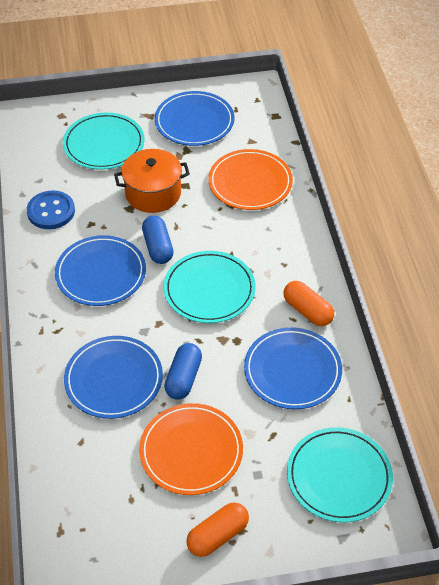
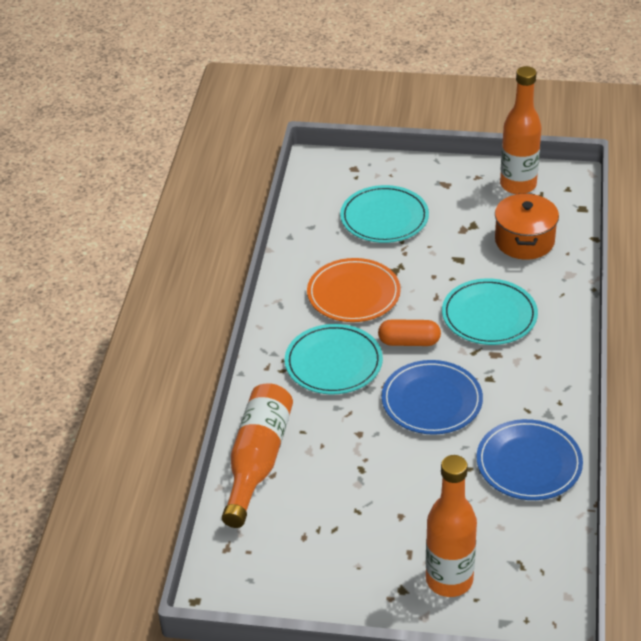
blue button: [27,190,75,229] = 1 -> none = 0
blue capsule: [142,216,174,264] [164,343,202,400] = 2 -> none = 0
blue plate: [55,235,146,306] [64,336,163,419] [155,91,234,146] [244,327,342,409] = 4 -> [382,360,483,435] [477,419,583,500] = 2
orange bottle: none = 0 -> [222,383,293,528] [426,455,477,597] [500,66,542,194] = 3
orange capsule: [186,502,249,557] [284,281,334,326] = 2 -> [378,319,441,346] = 1
orange plate: [139,403,243,495] [208,149,293,210] = 2 -> [307,258,401,322] = 1

